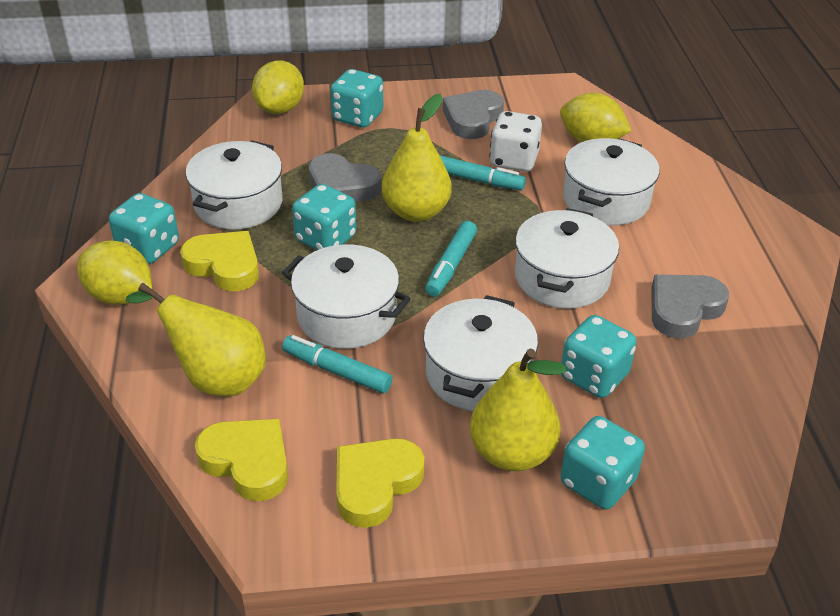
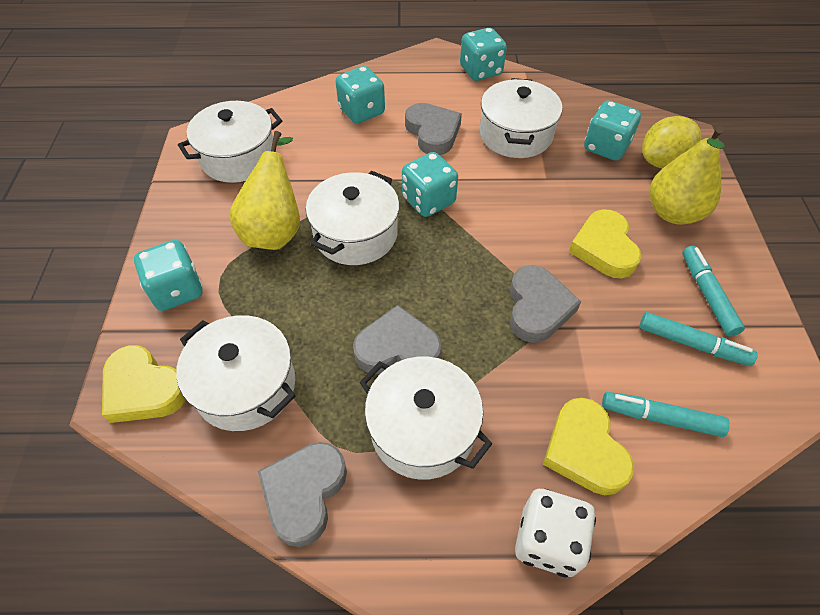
grey heart: [309,153,381,202] [443,90,504,139] [651,274,729,339] = 3 -> [258,442,347,547] [353,305,442,374] [405,103,462,155] [510,265,581,343] = 4
yellow lemon: [77,240,152,305] [252,60,304,114] [560,93,631,143] = 3 -> [642,116,702,169] = 1
yellow pear: [126,283,266,396] [382,94,452,222] [470,349,566,471] = 3 -> [229,131,300,250] [650,126,725,225] = 2

